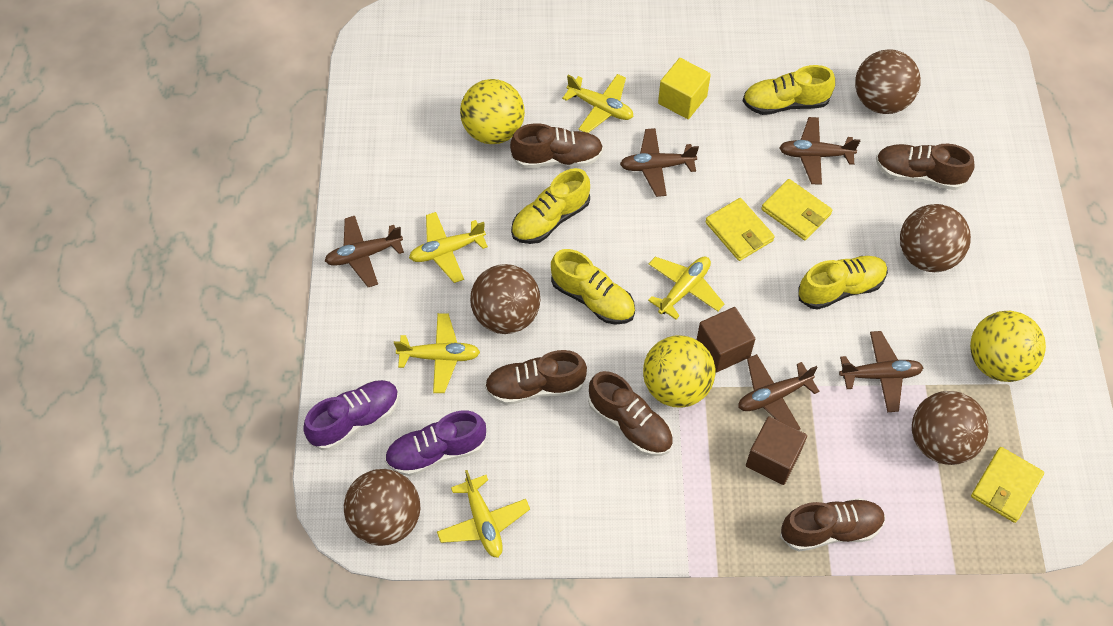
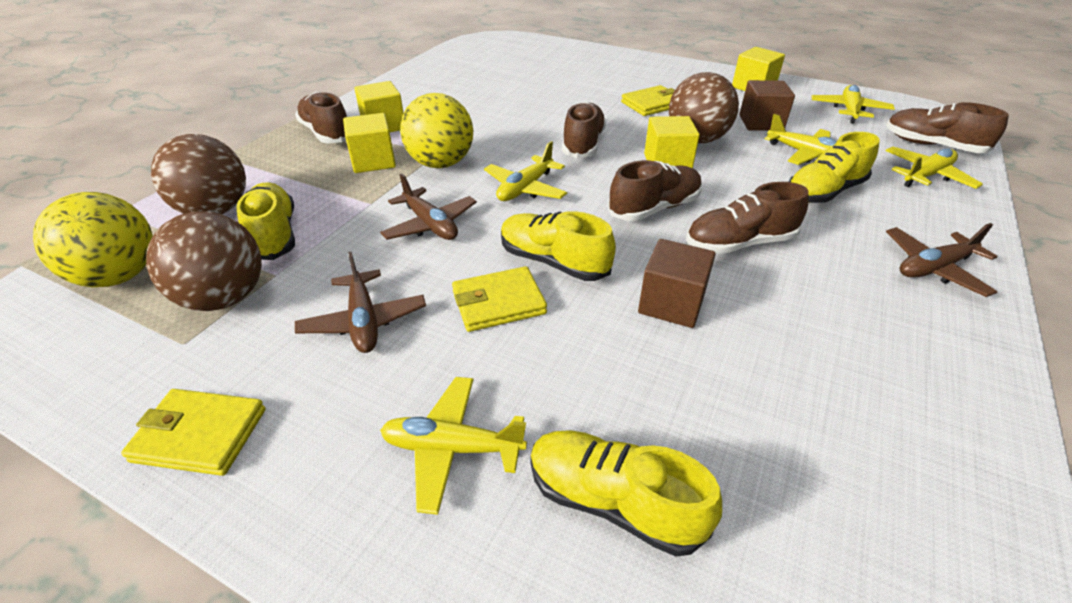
brown ball: [344,469,420,546] [470,264,540,334] [855,49,921,114] [900,204,971,272] [912,391,988,465] = 5 -> [146,212,262,311] [151,134,246,214] [669,72,739,143] = 3
brown plane: [325,216,404,287] [620,128,699,197] [738,354,820,430] [779,117,860,185] [839,331,924,412] = 5 -> [295,252,426,353] [380,173,477,240] [886,223,998,297] = 3
purple shoe: [303,380,399,450] [385,410,486,476] = 2 -> none = 0
yellow ball: [460,79,525,144] [643,336,715,407] [970,311,1046,382] = 3 -> [33,192,153,287] [400,93,473,168] = 2
yellow cube: [658,58,711,119] = 1 -> [343,113,396,173] [354,81,404,132] [644,116,700,168] [732,47,785,91] = 4

